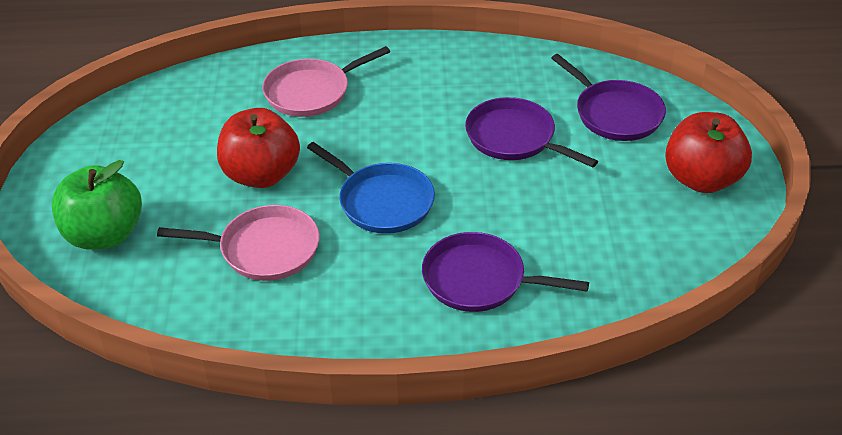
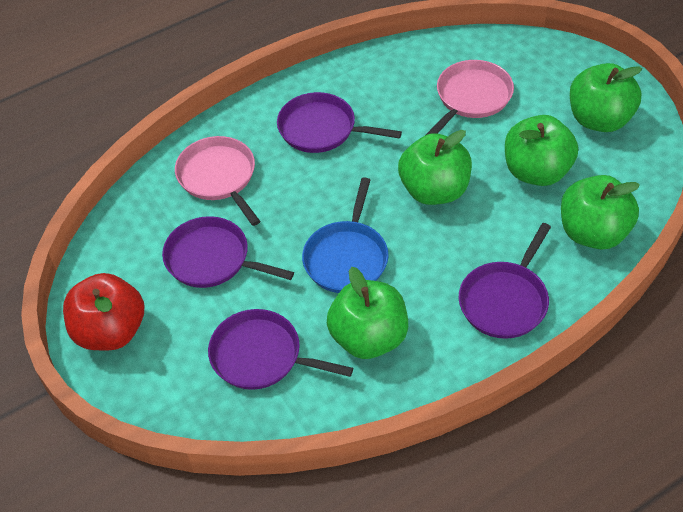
green apple: [52,160,142,250] = 1 -> [327,267,408,359] [398,130,472,205] [505,115,578,186] [561,175,640,249] [570,63,642,132] = 5
purple pan: [422,232,589,312] [465,97,598,168] [551,54,666,141] = 3 -> [162,216,294,288] [208,309,353,390] [277,92,402,153] [459,223,551,339] = 4
red apple: [217,108,300,188] [665,112,752,193] = 2 -> [63,273,144,350] = 1

